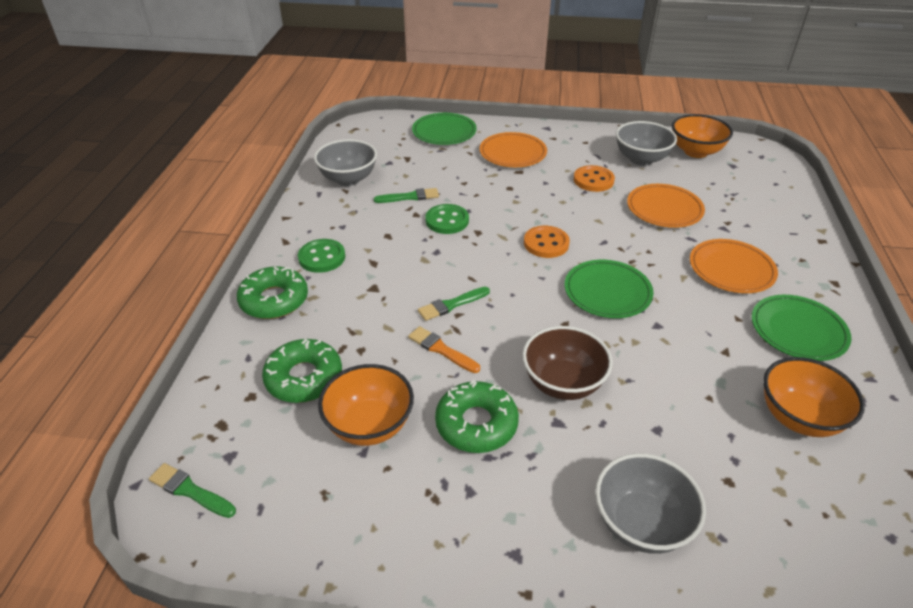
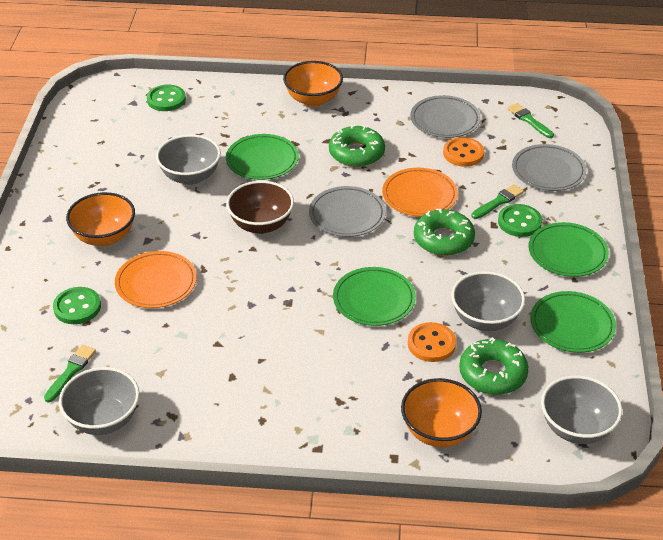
green button: [298,239,345,273] [425,204,469,234] = 2 -> [53,287,101,324] [147,85,186,111] [498,204,542,237] = 3
green plate: [412,113,477,145] [565,260,654,318] [751,295,852,361] = 3 -> [226,134,299,180] [333,267,416,326] [528,222,609,277] [531,291,616,353] = 4
grey bowl: [314,139,377,186] [595,453,706,554] [616,121,677,166] = 3 -> [59,367,139,435] [156,134,221,185] [451,271,525,331] [541,375,622,444] = 4
grey plate: none = 0 -> [309,186,386,237] [410,95,481,138] [512,144,587,191] = 3
orange brush: [408,326,480,373] = 1 -> none = 0
orange plate: [480,132,547,167] [627,184,705,228] [690,239,778,293] = 3 -> [115,251,197,308] [382,168,458,217] = 2

